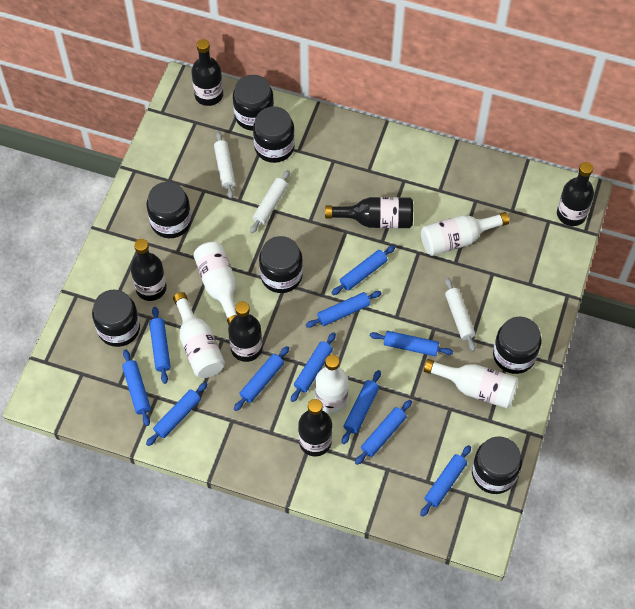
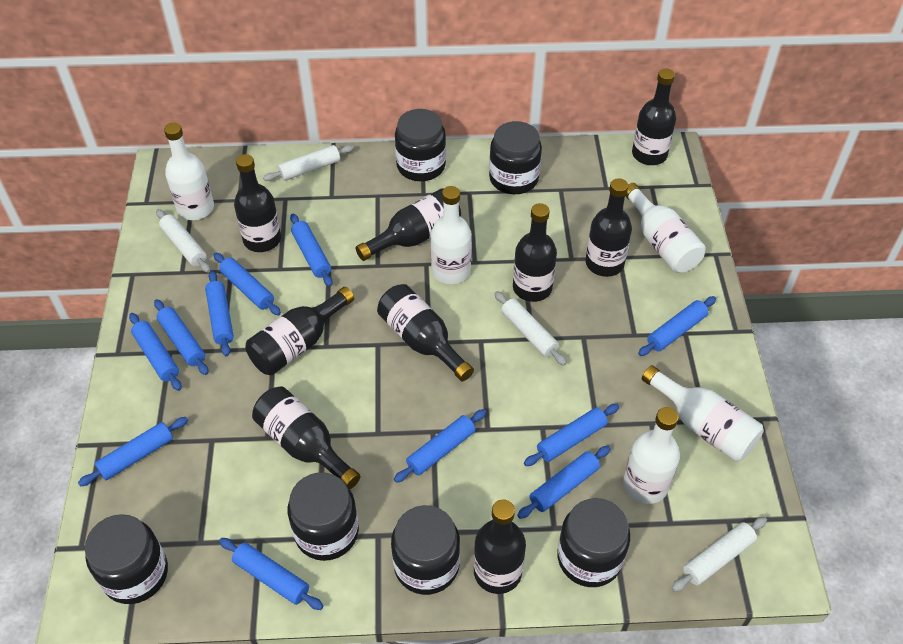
black bottle: [131,239,167,301] [191,39,223,106] [228,301,263,362] [298,399,332,456] [325,197,413,228] [557,162,594,226] = 6 -> [234,154,281,252] [245,287,354,375] [252,386,361,489] [356,188,461,261] [377,284,474,381] [474,499,526,594] [513,203,557,302] [586,178,632,277] [632,69,676,165] = 9
black jar: [92,290,140,347] [147,182,191,238] [233,75,274,131] [253,106,295,163] [259,236,303,293] [472,436,522,494] [493,317,541,374] = 7 -> [85,514,168,604] [288,472,359,561] [391,505,460,595] [395,109,446,181] [489,121,542,194] [557,498,631,587] = 6
white rolling pin: [214,131,236,199] [250,170,290,234] [445,278,476,351] = 3 -> [156,209,210,273] [263,145,354,181] [494,291,567,366] [672,517,767,592] = 4

